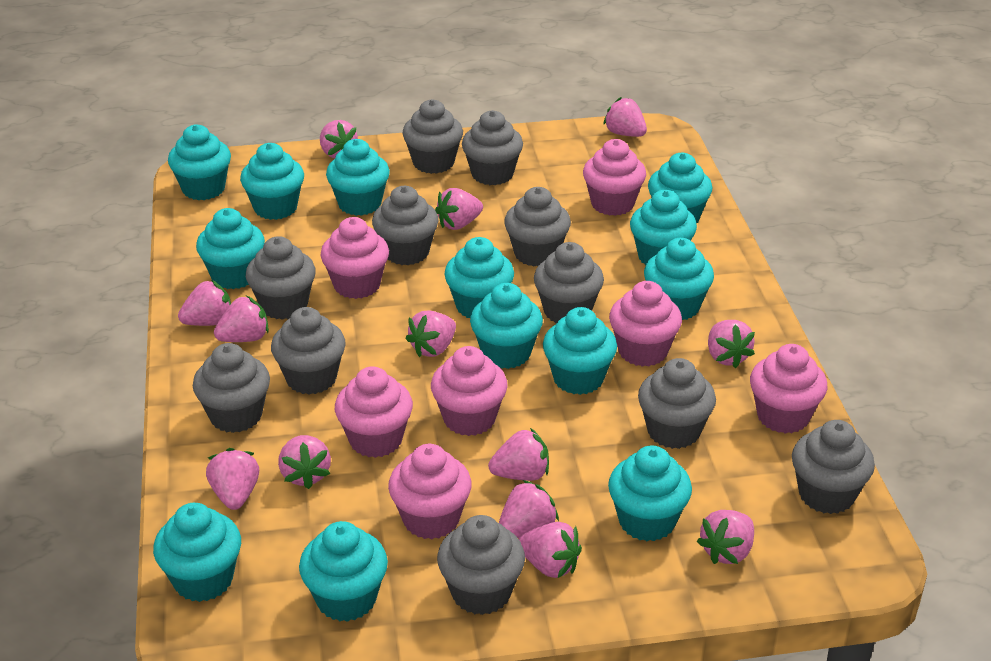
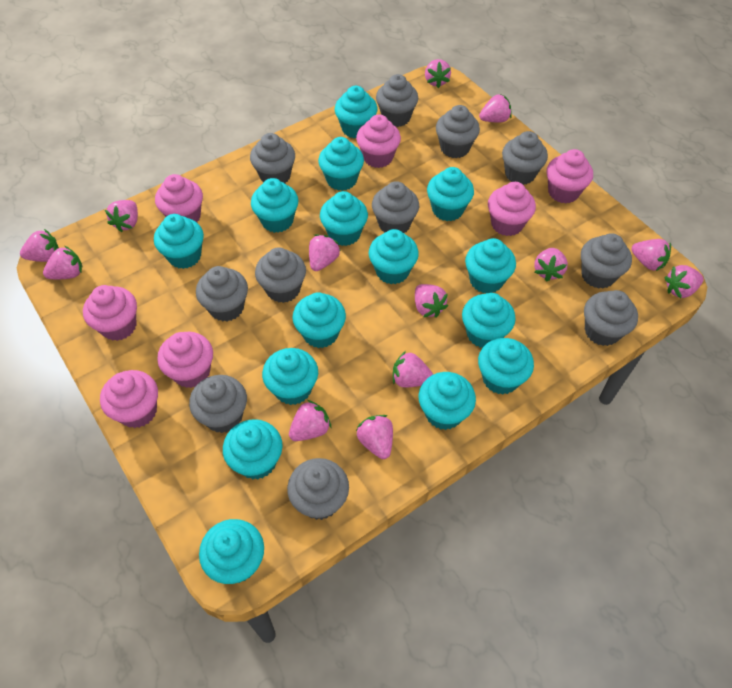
turquoise cupcake: [153,503,241,602] [168,124,231,200] [196,208,265,289] [240,143,304,220] [299,521,388,622] [326,139,390,216] [444,237,514,318] [470,283,543,369] [543,307,617,395] [608,445,692,541] [630,190,697,265] [644,238,714,320] [648,153,712,224] = 13 -> [154,214,204,269] [199,519,264,584] [223,419,283,479] [251,178,299,233] [262,348,318,405] [292,292,346,348] [318,137,364,191] [320,191,368,246] [335,86,377,138] [369,229,419,284] [419,372,476,430] [427,167,474,221] [462,293,516,348] [465,238,516,293] [478,338,534,395] = 15

